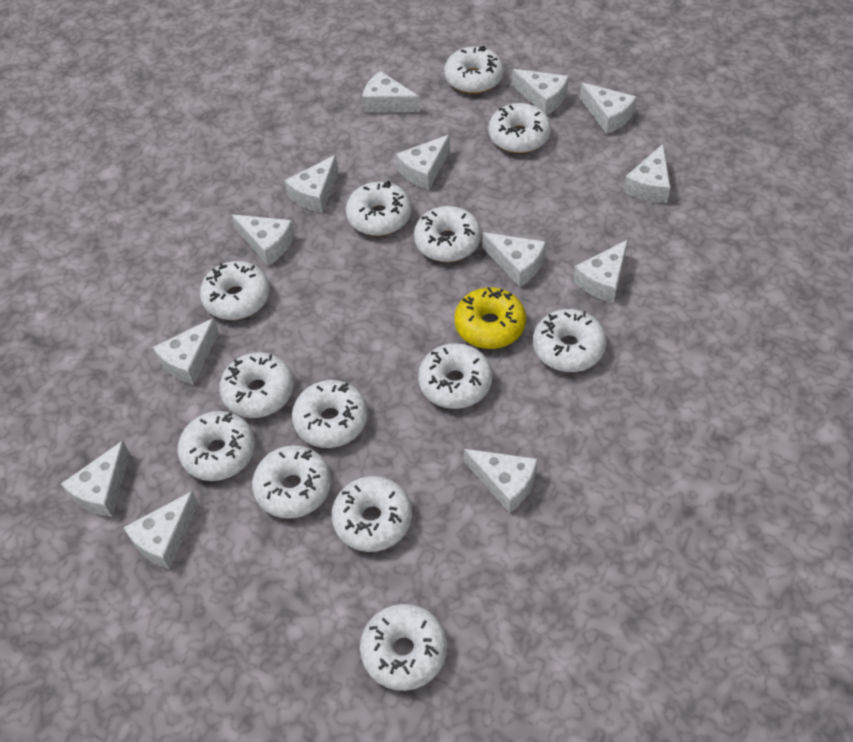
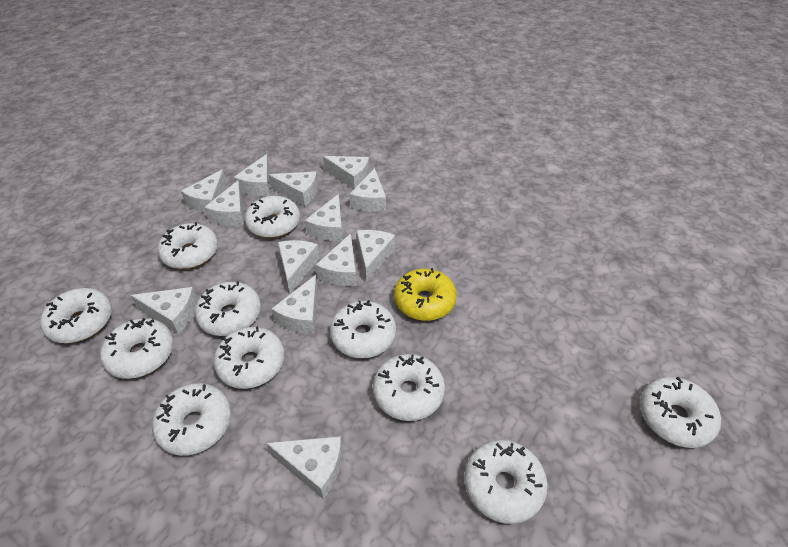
white donut: [177,411,255,481] [200,261,270,320] [219,352,294,418] [252,445,331,519] [292,380,368,448] [331,476,412,552] [346,181,412,236] [360,604,447,691] [414,206,481,262] [418,343,492,409] [444,45,504,94] [488,103,551,153] [533,309,607,372] = 13 -> [40,288,112,343] [100,318,174,379] [152,383,231,456] [158,222,218,269] [195,281,261,336] [213,326,284,389] [245,196,300,238] [330,300,396,358] [373,354,445,421] [464,440,548,524] [640,377,721,448] = 11

